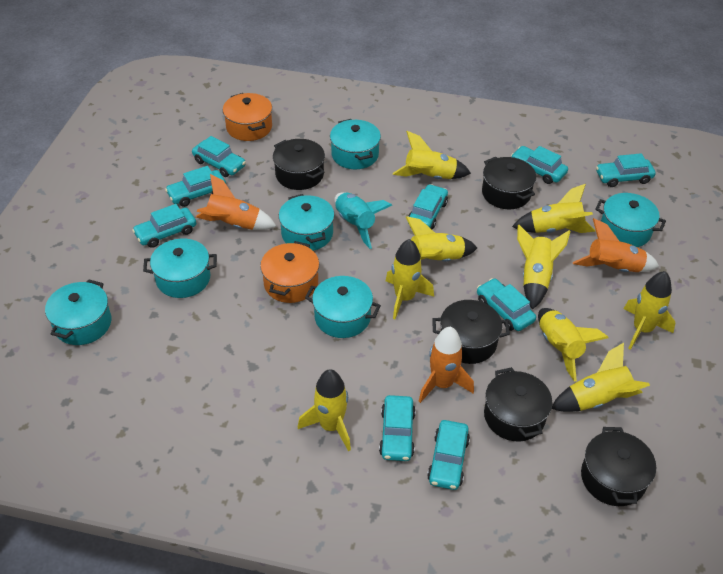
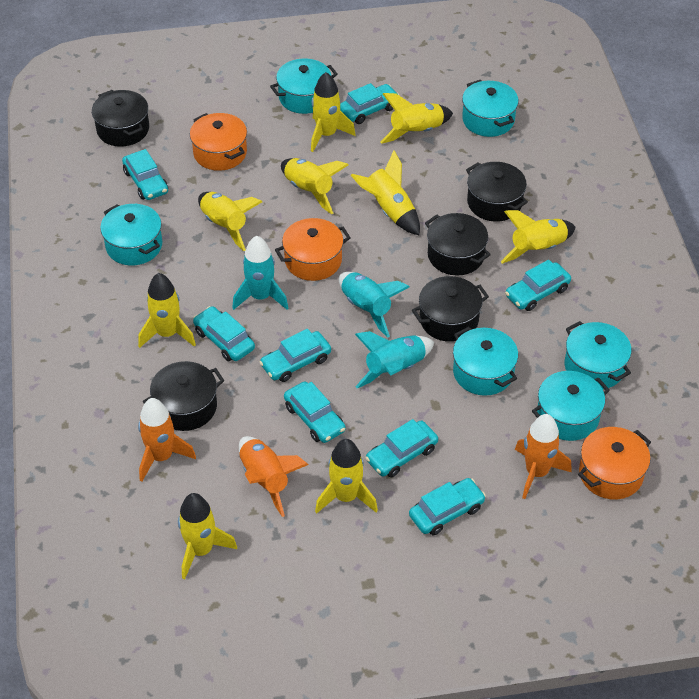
orange pot: [223,93,272,141] [260,241,319,303] = 2 -> [190,113,247,171] [275,218,351,281] [578,427,651,500] = 3
turquoise car: [132,204,196,248] [165,166,226,207] [192,136,246,177] [379,395,416,461] [408,184,448,229] [427,420,470,490] [477,278,536,331] [511,146,568,184] [596,153,656,187] = 9 -> [122,149,168,200] [193,306,255,361] [259,329,331,382] [284,382,345,443] [340,83,400,124] [365,419,438,477] [409,478,486,535] [505,260,571,311] = 8
turquoise rocket: [334,192,392,249] = 1 -> [232,235,288,310] [339,272,409,338] [355,331,434,388] = 3

